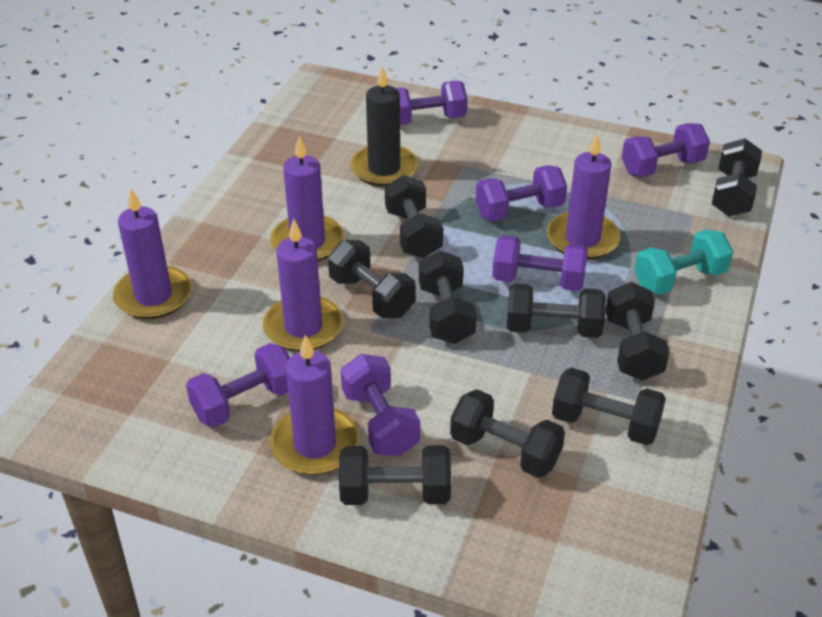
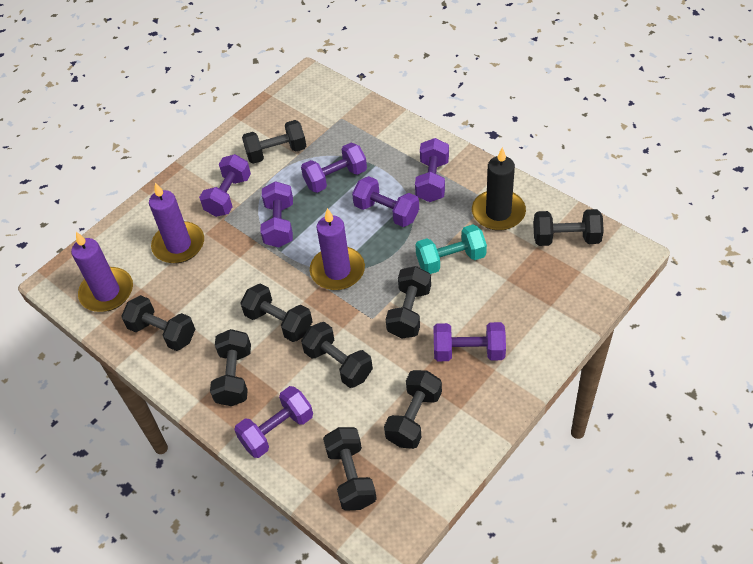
purple candle: [113,189,192,319] [263,219,343,352] [270,136,344,261] [270,335,359,475] [547,134,621,260] = 5 -> [71,232,133,312] [149,183,204,264] [310,208,365,290] = 3
purple dumbbell: [186,343,290,428] [341,354,420,456] [396,81,467,125] [476,165,567,221] [492,235,588,291] [622,123,710,177] = 6 -> [199,154,251,217] [234,386,313,458] [260,181,293,248] [301,143,367,193] [352,176,419,227] [415,138,449,202] [434,322,506,361] = 7

